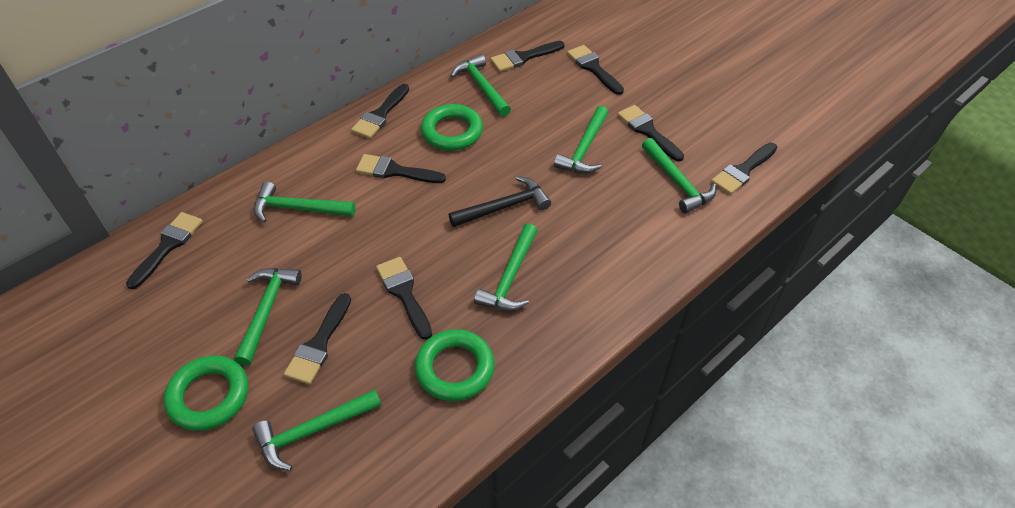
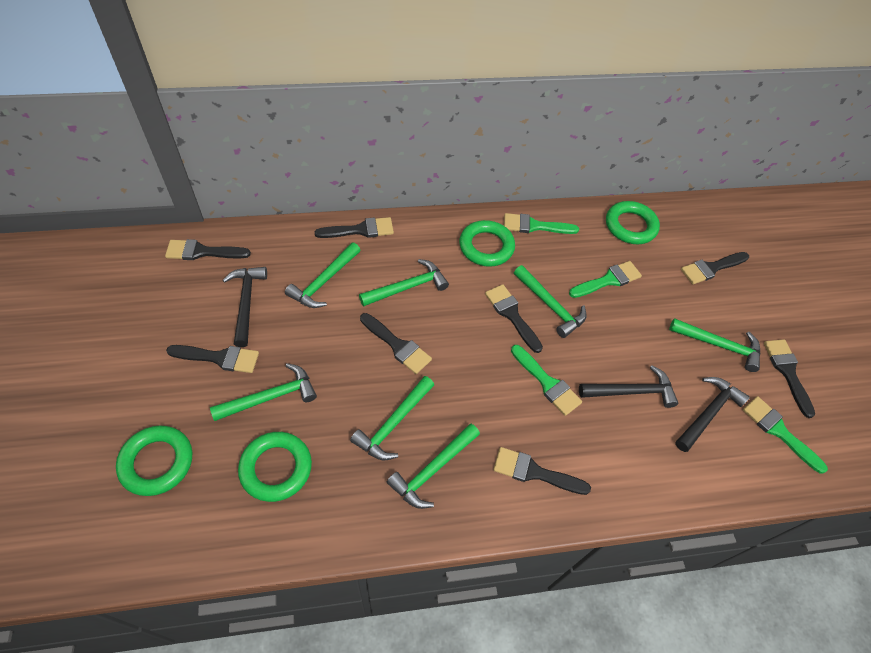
black brush: [126,212,203,289] [284,293,351,385] [351,84,409,139] [356,154,446,183] [376,257,432,340] [490,41,565,72] [567,45,624,95] [618,105,684,162] [711,143,778,195] = 9 -> [165,239,251,260] [166,345,259,373] [315,217,394,238] [360,313,432,374] [485,284,543,353] [493,447,591,495] [681,252,749,284] [764,339,815,418] = 8
black hammer: [449,176,551,227] = 1 -> [223,267,267,347] [579,365,678,408] [675,377,750,452] = 3
green brush: none = 0 -> [504,213,579,234] [511,345,582,416] [569,261,642,298] [743,396,828,474] = 4
green ring: [164,355,248,431] [415,329,495,401] [421,104,483,151] = 3 -> [116,426,192,496] [238,432,312,502] [459,220,515,267] [606,201,660,244] = 4

